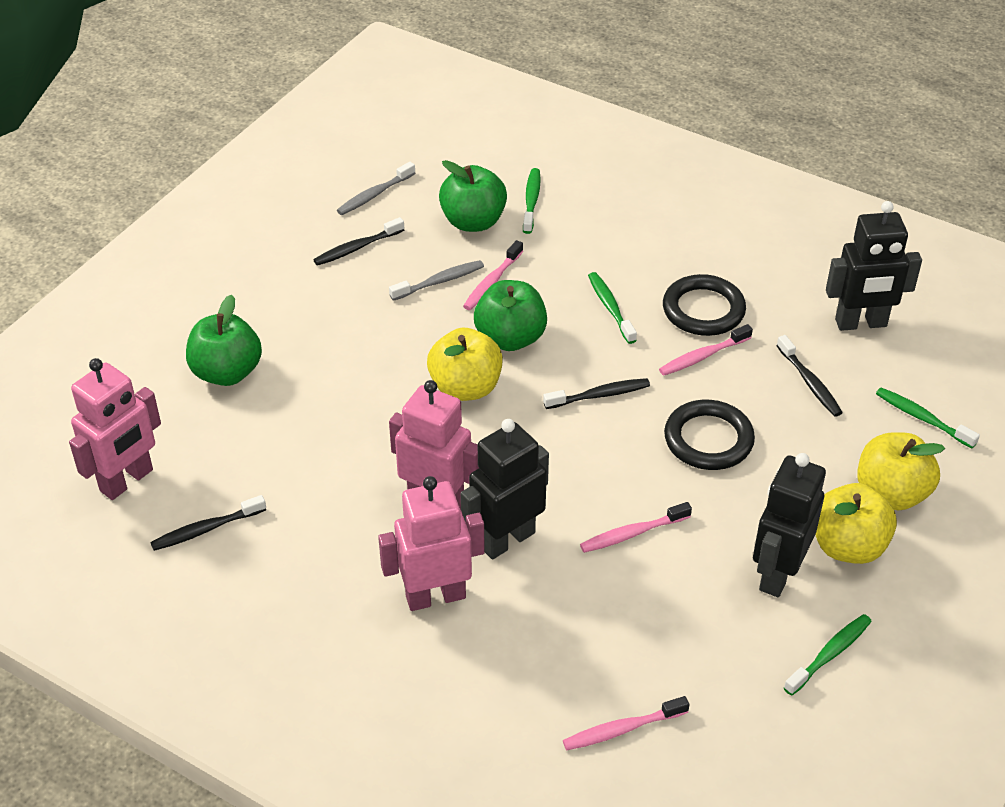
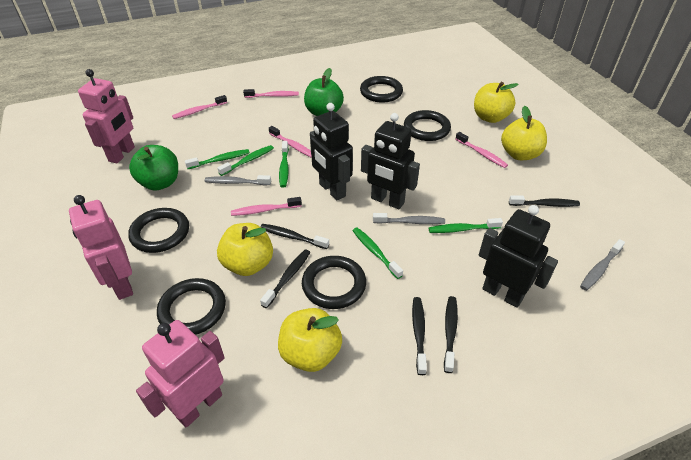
black ring: [663,274,746,336] [664,400,755,470] = 2 -> [128,208,189,253] [157,278,226,335] [302,256,366,309] [360,76,403,103] [404,110,451,141] = 5
black toothbrush: [150,495,266,551] [313,217,404,266] [543,378,650,409] [776,335,843,417] = 4 -> [260,224,329,249] [260,249,311,308] [412,297,427,375] [444,296,458,373] [509,195,580,207] = 5
green apple: [186,295,262,386] [439,160,507,232] [474,280,547,351] = 3 -> [129,145,178,190] [304,68,344,116] = 2
green toothbrush: [523,168,541,234] [588,272,637,344] [784,614,872,696] [876,388,980,449] = 4 -> [185,149,250,169] [217,145,274,176] [279,141,289,188] [352,227,403,279] [429,218,503,233] = 5
grey toothbrush: [337,162,415,215] [389,260,484,301] = 2 -> [204,175,271,185] [373,213,445,224] [580,239,625,291] = 3
pink toothbrush: [463,240,523,310] [563,696,689,750] [580,502,692,553] [659,324,753,376] = 4 -> [172,95,227,119] [231,197,302,216] [243,89,299,98] [269,126,312,158] [455,132,508,168] = 5
yellow apple: [427,328,503,401] [815,483,897,564] [857,432,945,510] = 3 -> [217,223,273,276] [278,308,342,372] [474,82,519,123] [501,106,547,160] = 4

